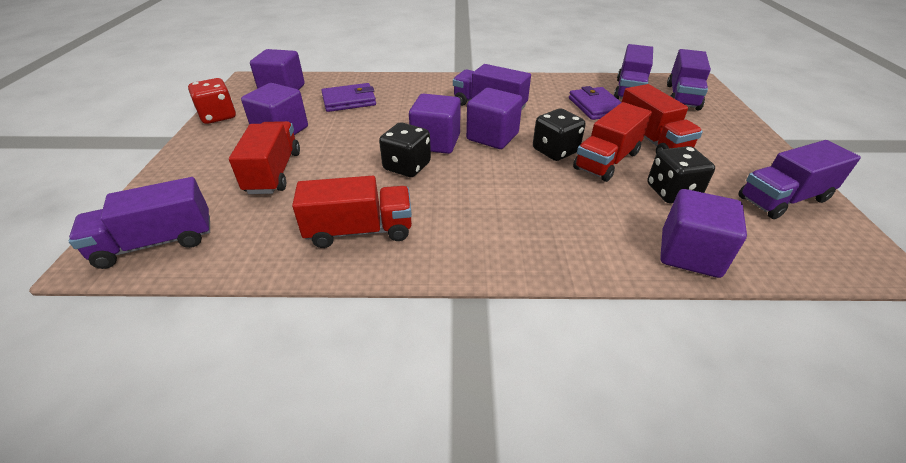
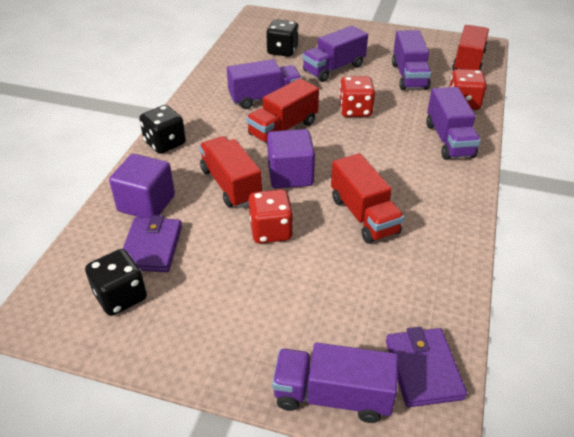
purple cube: [241,83,308,135] [250,49,305,90] [409,93,461,154] [466,88,523,149] [660,189,747,278] = 5 -> [109,154,175,218] [267,129,315,189] = 2
red dice: [188,78,236,124] = 1 -> [249,189,293,244] [339,76,375,117] [449,69,487,110] = 3

